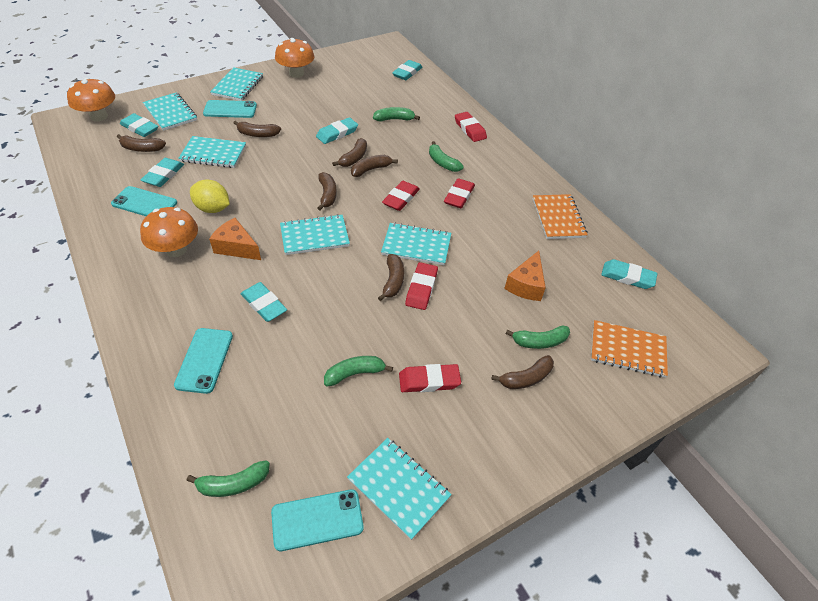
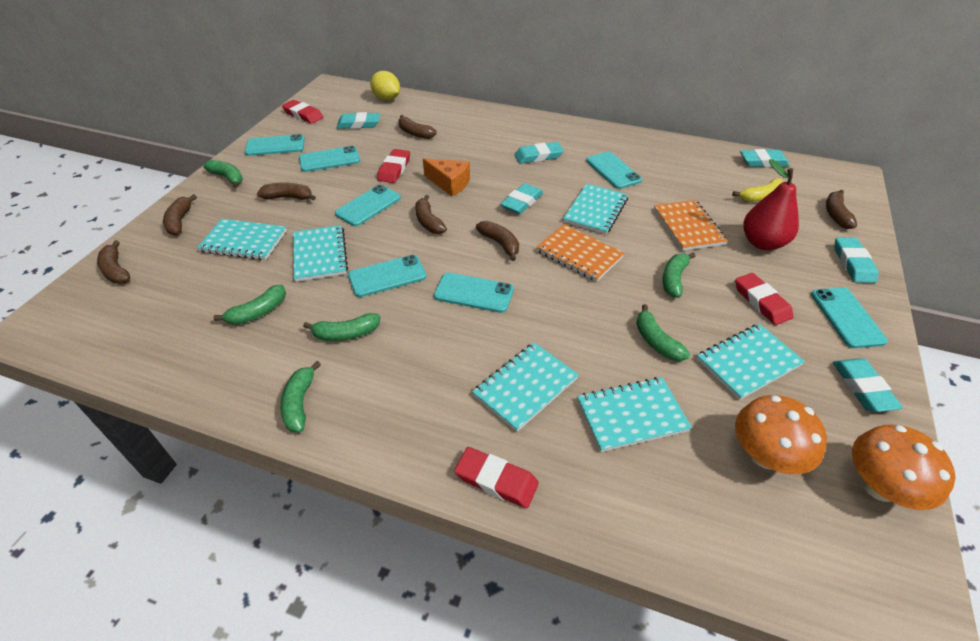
green banana: [187,460,270,497] [324,356,393,386] [373,107,420,121] [429,141,464,172] [506,326,570,349] = 5 -> [203,160,243,188] [213,284,286,325] [281,361,321,432] [303,313,381,341] [636,304,690,361] [662,253,695,298] = 6
orange cheese: [209,218,261,260] [504,251,546,301] = 2 -> [423,158,470,196] = 1
orange mushroom: [67,78,115,121] [140,207,198,257] [275,38,315,78] = 3 -> [735,395,827,474] [852,425,956,510] = 2
red eraser: [382,181,420,211] [399,364,461,392] [405,262,438,310] [444,178,475,208] [455,112,487,142] = 5 -> [282,100,323,124] [377,149,410,183] [454,447,539,508] [735,273,793,325] = 4
red pear: none = 0 -> [743,159,799,250] = 1
turquoise phone: [111,186,177,216] [174,328,233,394] [203,100,257,118] [271,489,363,551] = 4 -> [245,134,305,156] [299,146,360,172] [335,185,401,226] [348,255,426,297] [434,273,514,313] [586,152,642,189] [811,287,888,348] = 7
yellow banana: none = 0 -> [732,178,783,202] = 1

